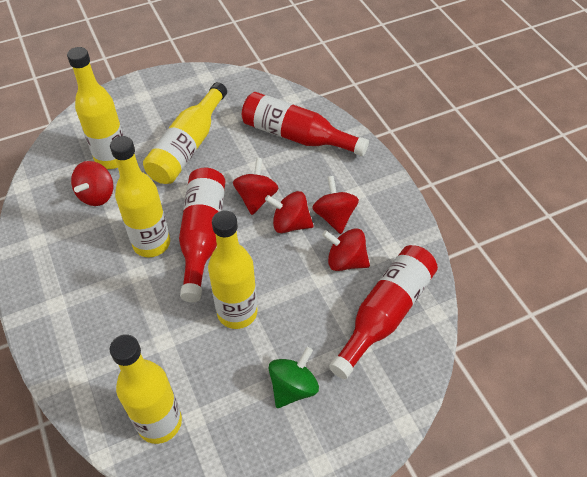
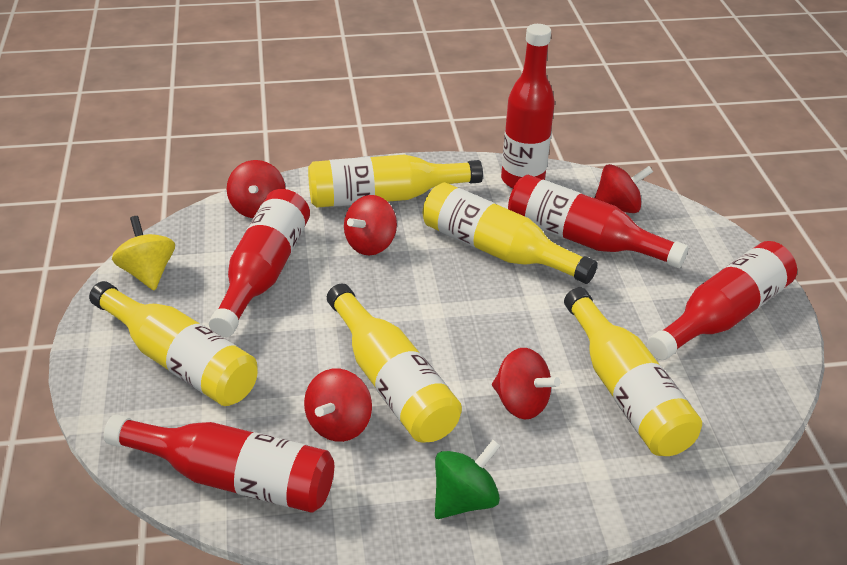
red bottle: [179,168,225,302] [242,92,369,156] [329,245,438,379] = 3 -> [104,414,334,513] [209,189,310,337] [501,24,555,188] [508,175,688,268] [647,241,797,360] = 5
yellow spinning top: none = 0 -> [112,216,175,291] = 1

